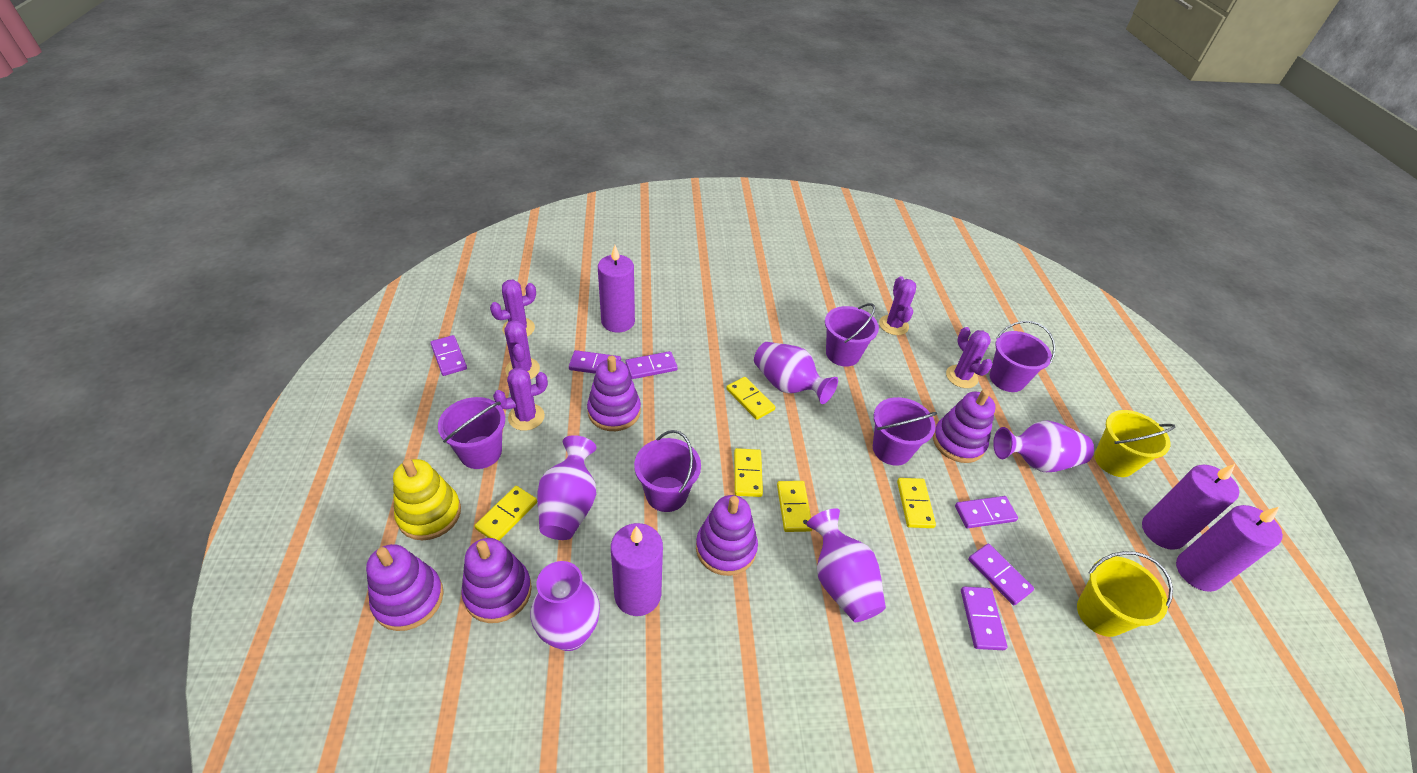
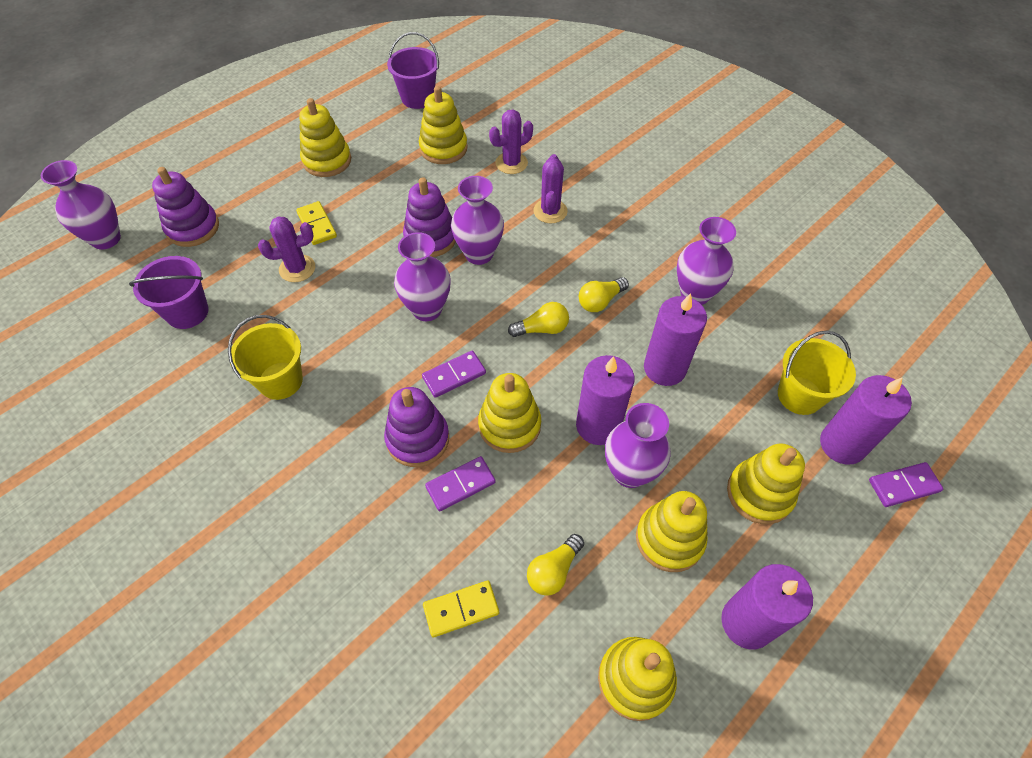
purple bucket: [438,397,505,469] [634,430,701,512] [825,303,879,367] [873,397,937,466] [990,321,1055,392] = 5 -> [129,256,209,329] [387,32,439,109] = 2
purple cactus: [490,280,536,337] [493,367,548,431] [504,320,540,379] [879,276,916,335] [946,327,992,388] = 5 -> [258,217,315,282] [489,110,533,174] [533,154,568,223] = 3
purple domino: [430,335,467,376] [569,350,621,374] [625,351,678,379] [955,496,1018,528] [961,587,1007,650] [968,544,1034,605] = 6 -> [422,351,486,398] [425,456,496,511] [869,462,943,507] = 3
purple stacking toy: [366,544,444,631] [461,538,532,623] [587,355,641,431] [696,495,758,576] [933,389,996,463] = 5 -> [152,167,219,247] [384,387,449,467] [403,177,456,257] = 3
yellow domino: [475,486,537,541] [726,377,775,420] [734,448,763,497] [777,481,813,532] [897,478,936,528] = 5 -> [296,201,337,245] [423,580,499,637] = 2
yellow light bulb: none = 0 -> [508,302,569,337] [527,534,584,596] [579,277,629,312] = 3
yellow stacking toy: [393,459,461,540] = 1 -> [299,98,351,177] [419,86,468,164] [478,373,541,453] [598,637,677,721] [636,491,708,572] [727,444,805,524] = 6

